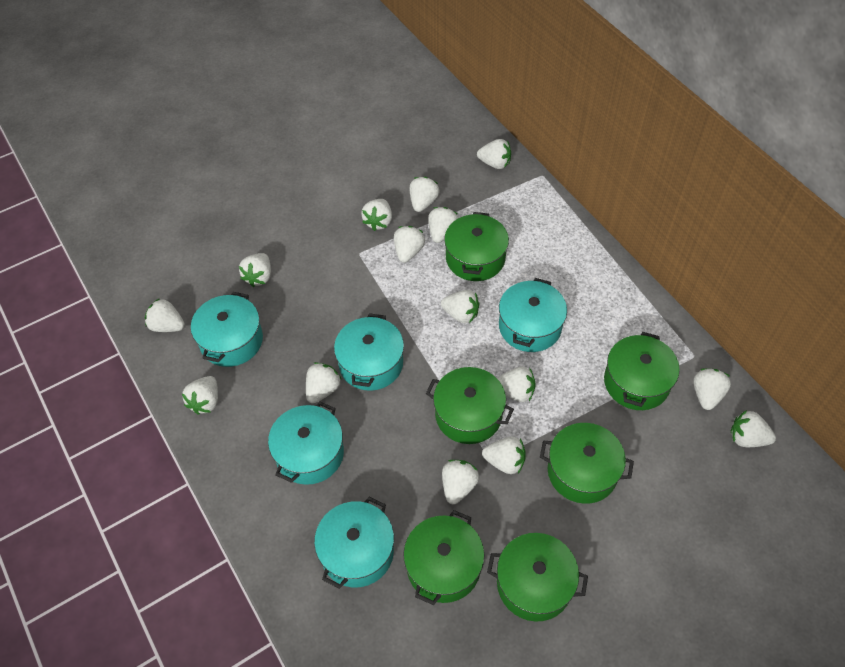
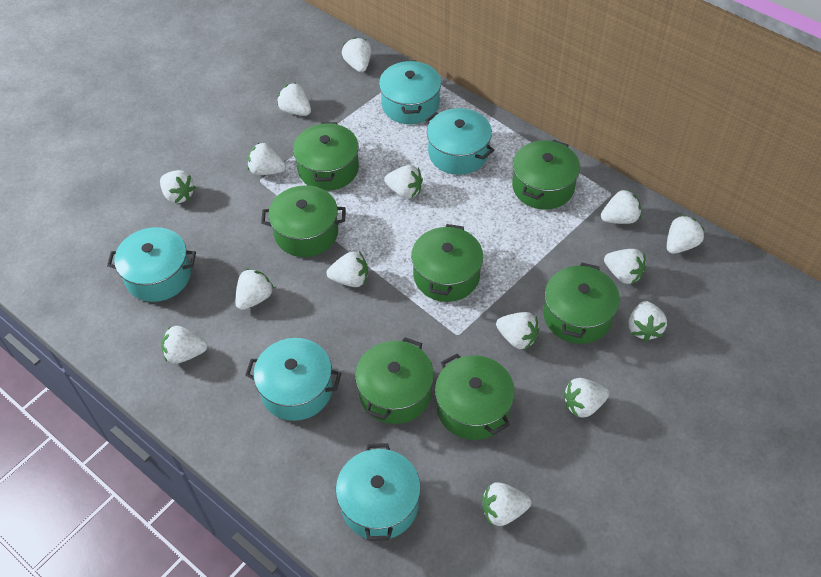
green pot: [403,510,484,605] [426,367,514,444] [444,212,509,281] [487,533,588,622] [540,423,634,504] [604,332,679,410] = 6 -> [261,185,346,257] [293,122,359,191] [355,337,434,424] [411,224,483,302] [435,354,515,440] [512,139,580,210] [543,263,620,344] = 7

